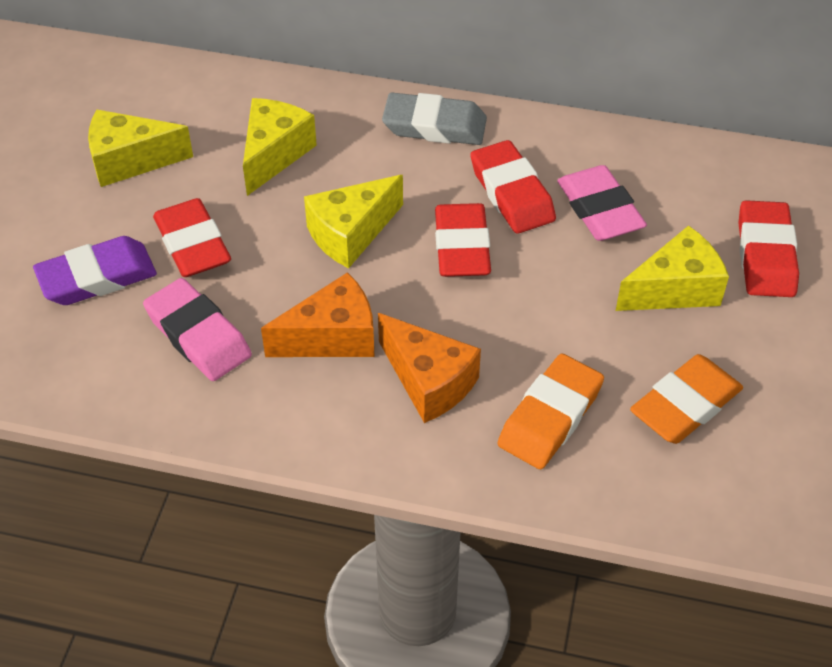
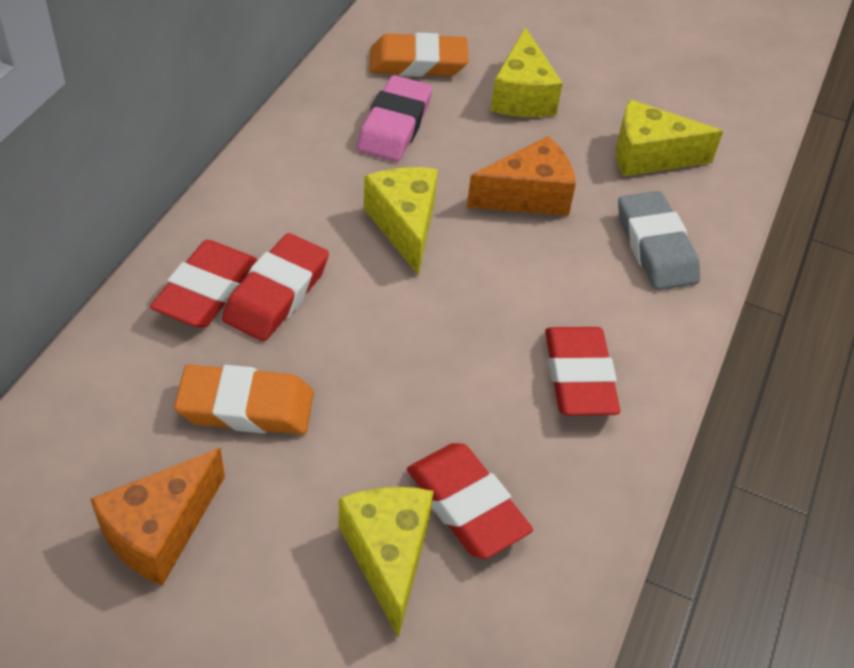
pink eraser: [143,278,252,381] [557,165,647,241] = 2 -> [357,75,432,162] = 1
purple eraser: [33,236,157,305] = 1 -> none = 0

